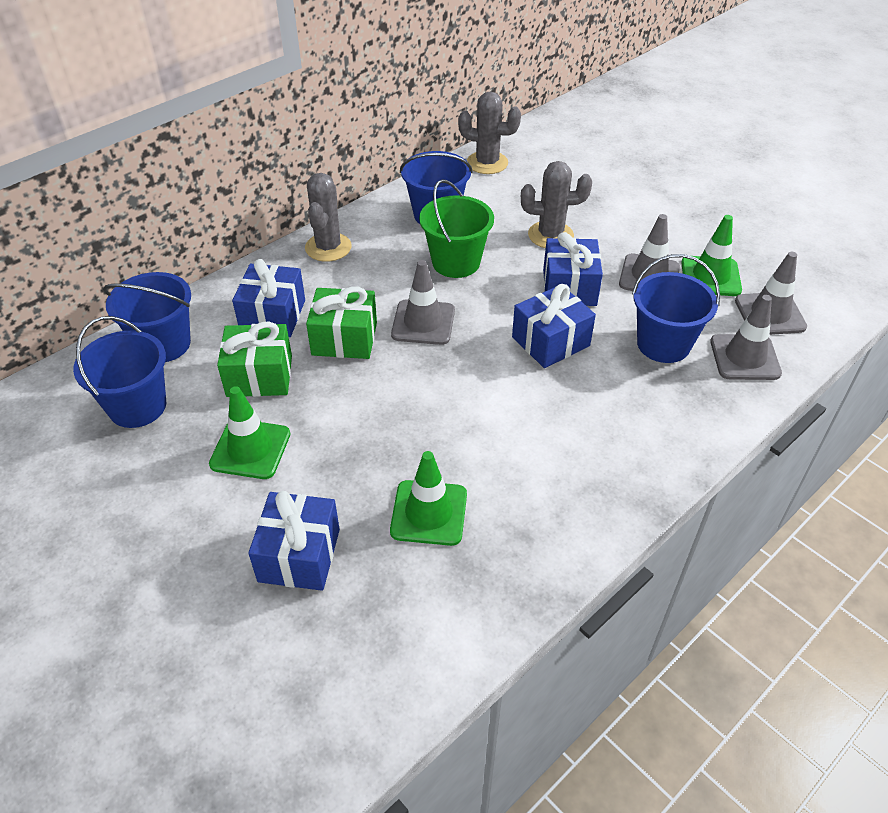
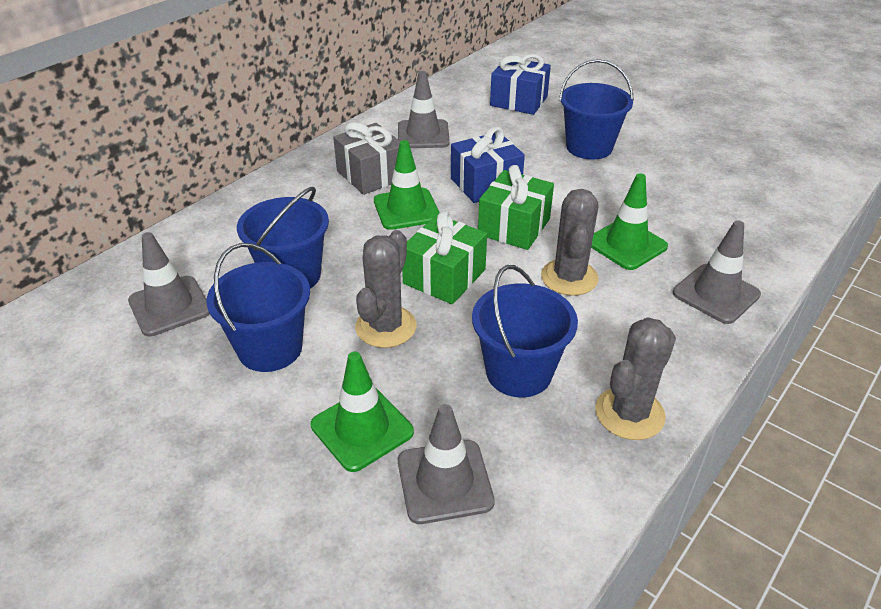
blue gift: [232,259,305,337] [248,491,340,591] [512,284,596,368] [543,232,603,306] = 4 -> [451,127,525,203] [490,54,551,115] = 2
green bucket: [419,179,494,278] = 1 -> none = 0
grey gift: none = 0 -> [333,122,400,195] = 1

